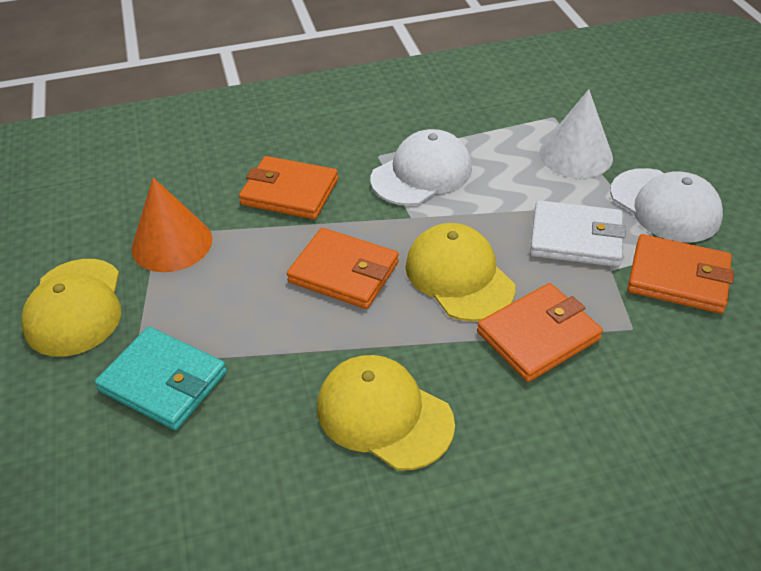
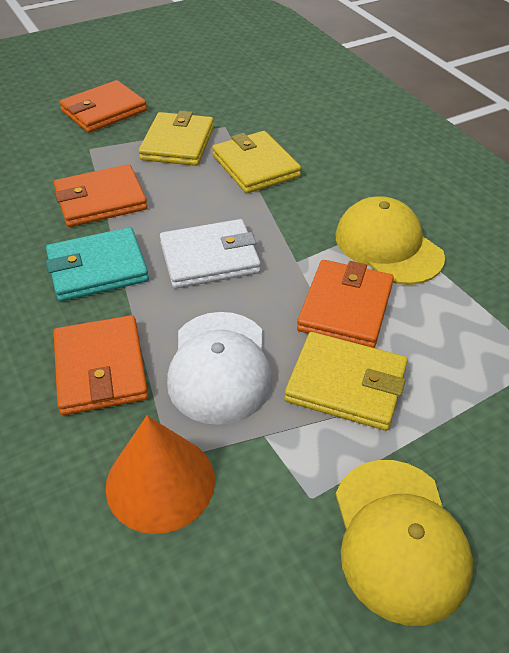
white cap: [370,129,472,206] [610,168,723,243] = 2 -> [167,312,272,425] = 1
white cone: [540,89,613,178] = 1 -> none = 0
yellow cap: [21,259,121,357] [317,355,455,470] [405,223,515,321] = 3 -> [336,196,445,285] [336,460,473,626] = 2
yellow wallet: none = 0 -> [139,111,214,166] [212,131,301,194] [284,332,408,431] = 3

